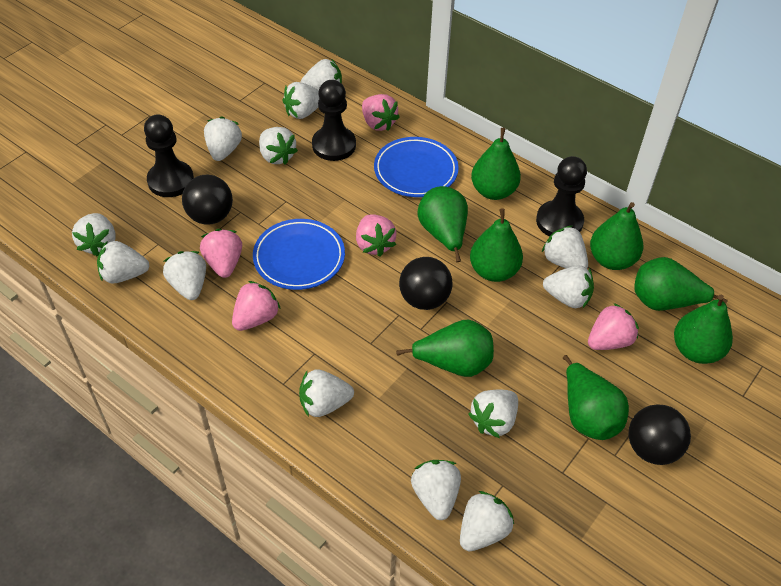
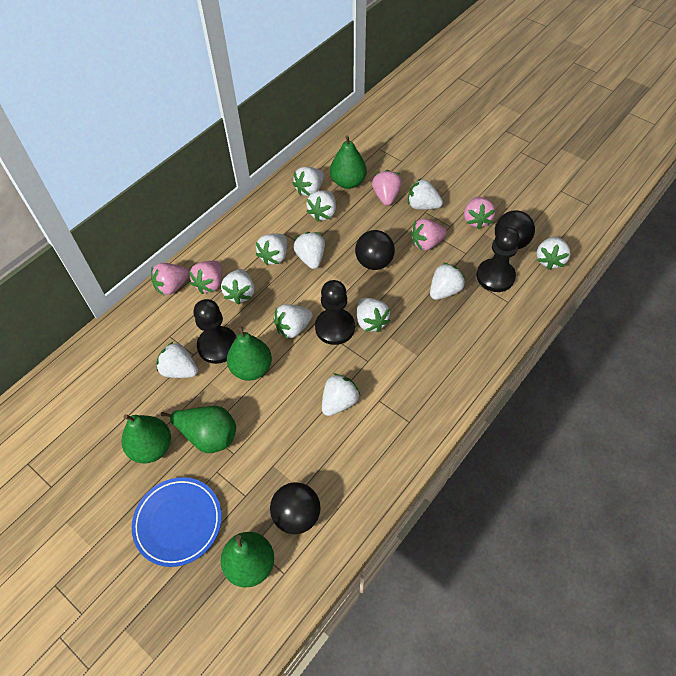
blue plate: [253,219,345,290] [374,137,459,197] = 2 -> [132,477,222,567] = 1
green pear: [396,319,494,377] [417,186,468,262] [470,208,523,282] [471,128,521,200] [563,355,629,440] [590,202,643,270] [634,257,728,311] [674,295,733,364] = 8 -> [122,414,171,463] [161,406,236,453] [221,532,274,588] [227,325,272,381] [330,135,367,189] = 5
white strawberry: [72,213,116,256] [97,241,150,284] [163,251,206,300] [204,117,242,161] [259,127,298,165] [283,82,319,119] [299,369,354,417] [301,59,342,90] [411,460,461,520] [460,491,514,551] [468,389,518,438] [542,226,588,269] [543,265,594,308] = 13 -> [156,342,198,378] [221,269,254,304] [256,233,287,265] [273,304,313,339] [292,167,324,196] [293,232,325,269] [306,190,336,222] [322,374,360,416] [357,298,390,332] [408,179,443,210] [430,263,465,300] [536,236,571,270] = 12

